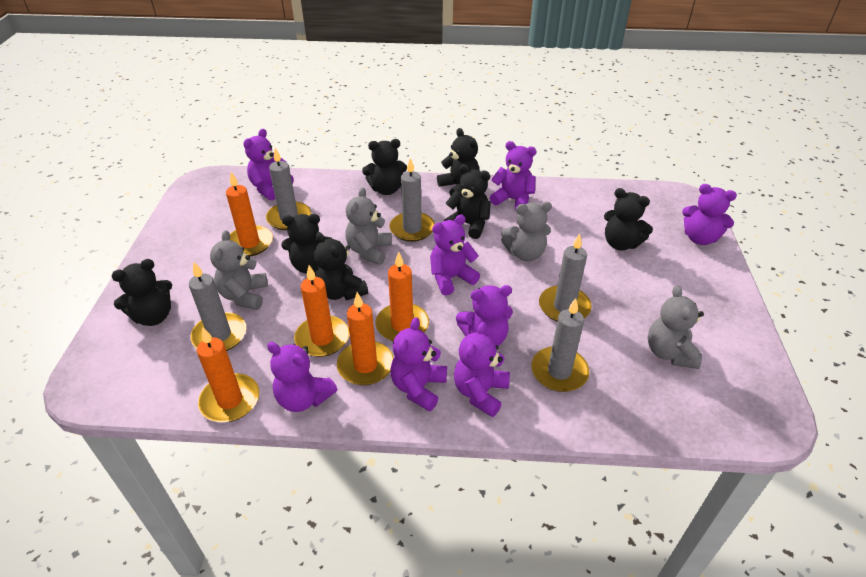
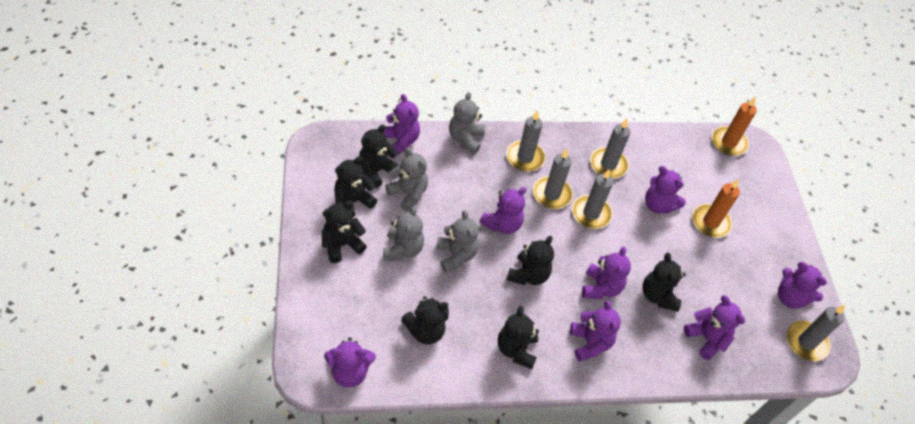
orange candle: [197,327,259,422] [226,172,273,256] [294,265,349,357] [337,292,394,385] [375,252,429,341] = 5 -> [692,179,740,238] [712,97,757,156] = 2

